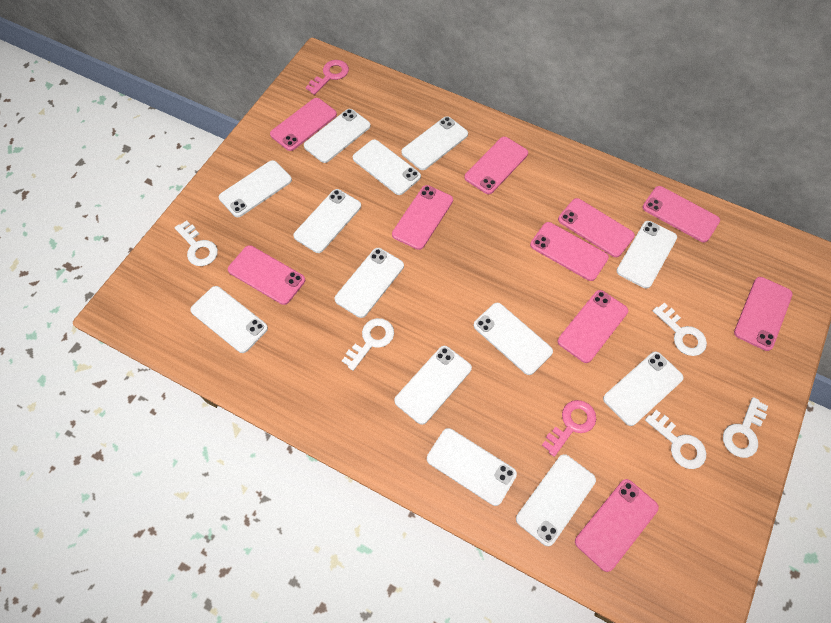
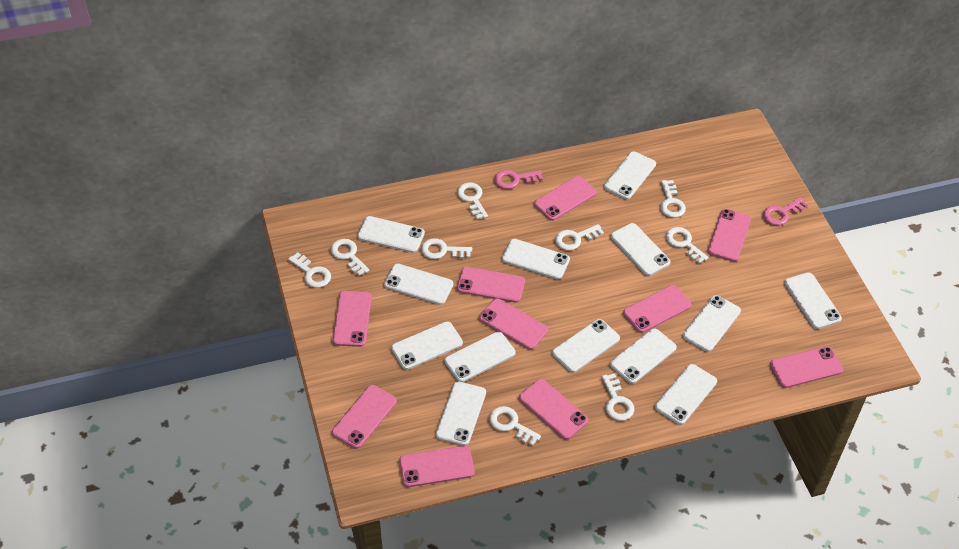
white key: [175,220,218,266] [342,318,394,371] [645,410,706,469] [653,303,707,356] [723,397,768,458] = 5 -> [288,252,331,288] [331,239,370,276] [421,238,472,259] [457,182,488,220] [489,406,541,446] [555,224,604,251] [602,373,634,421] [660,180,686,218] [666,227,709,264] = 9

